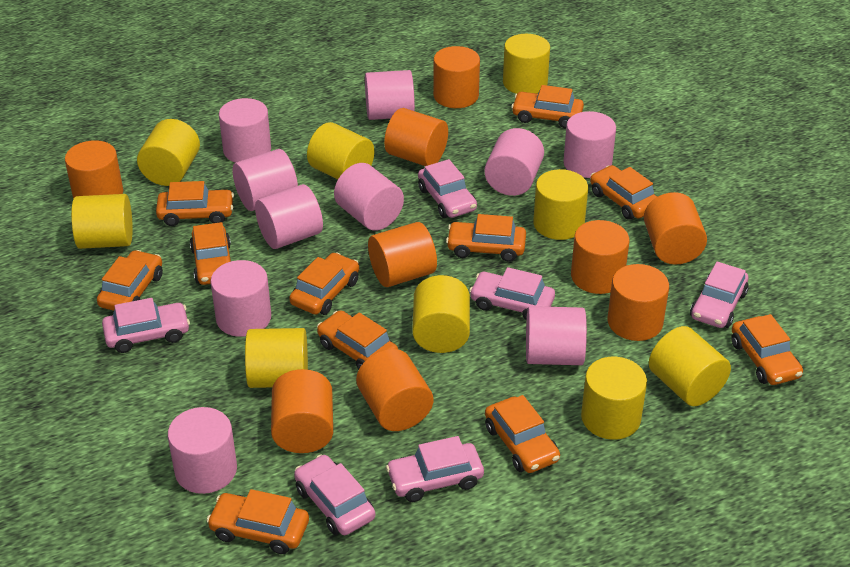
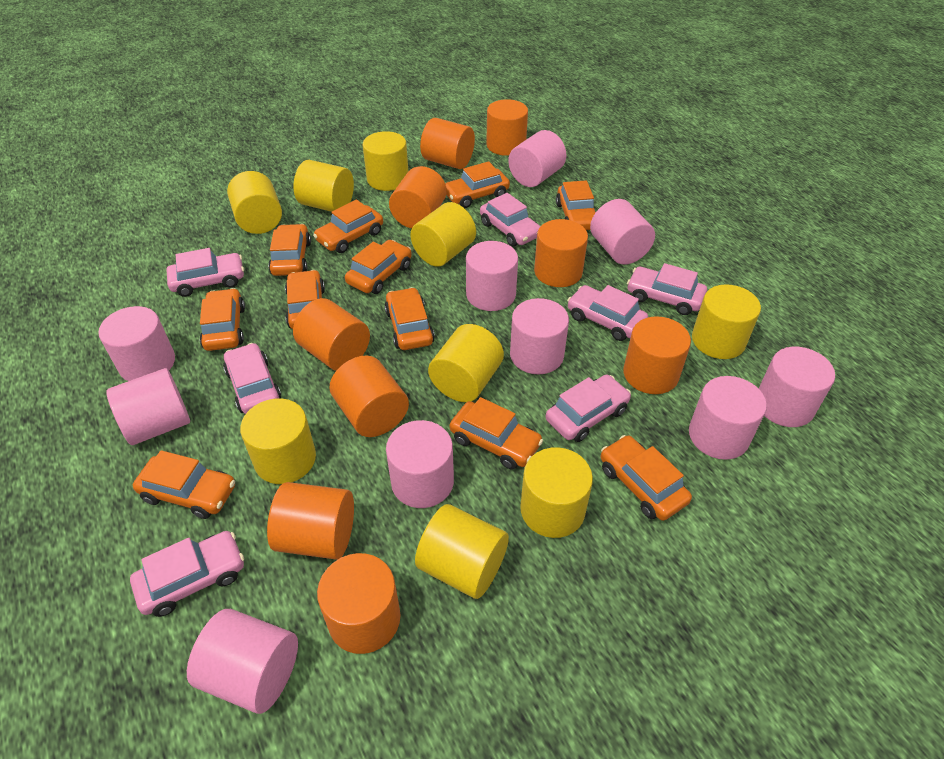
pink car: [102,298,190,353] [294,454,375,535] [386,436,484,502] [418,159,477,218] [469,267,555,320] [690,262,749,328] = 6 -> [130,531,244,617] [167,248,244,297] [223,343,281,414] [480,193,541,247] [546,375,631,442] [567,285,648,341] [627,263,707,315] = 7

